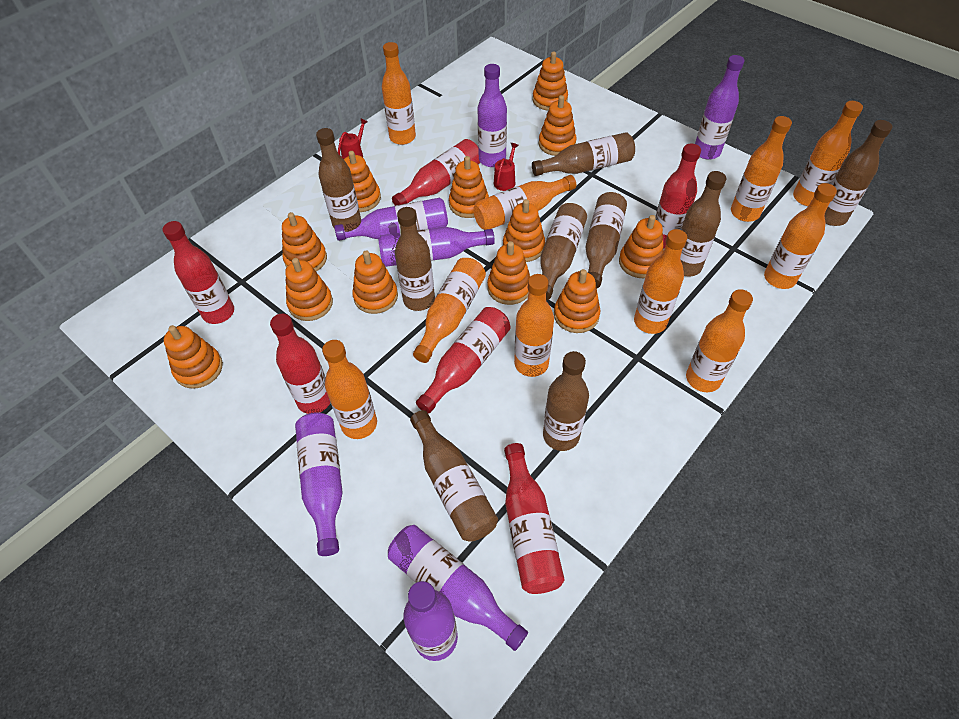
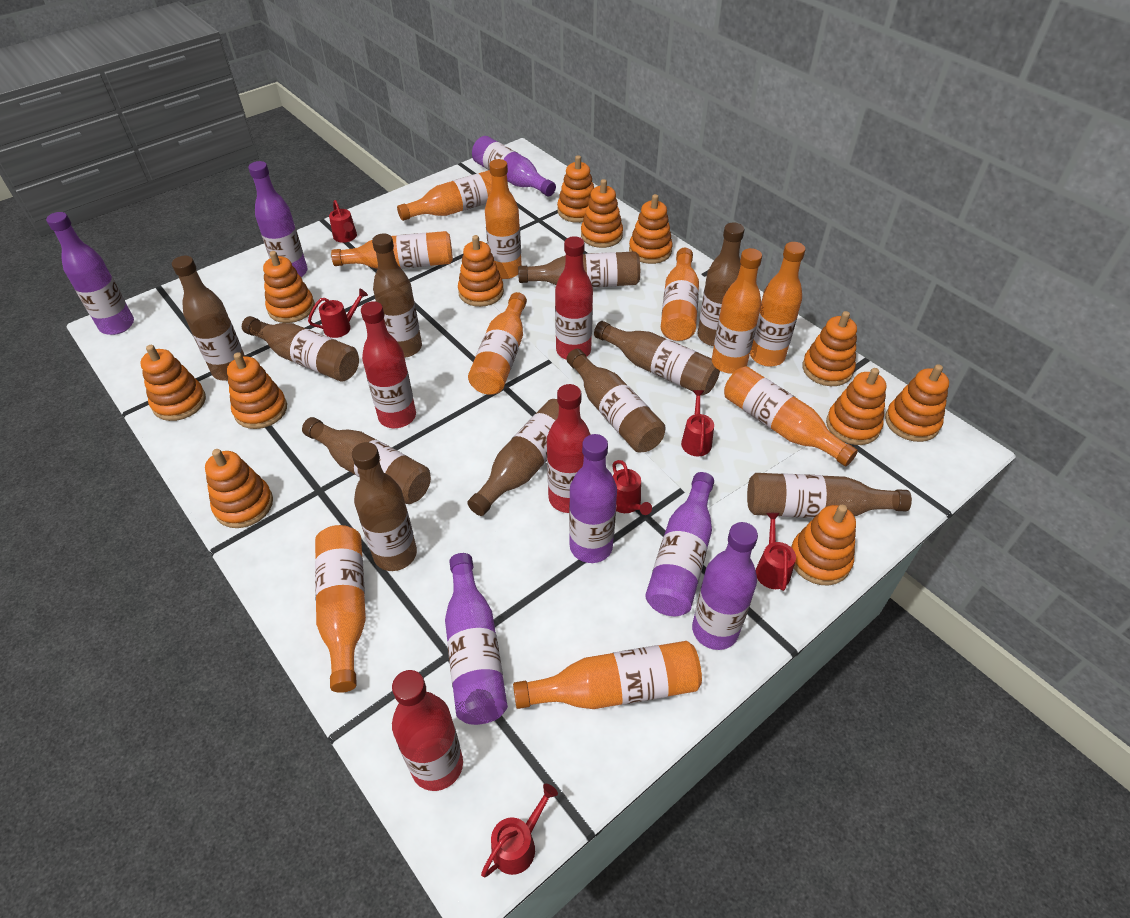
brown bottle: [316,128,361,227] [395,207,435,311] [410,410,498,542] [532,132,635,176] [540,203,587,300] [543,351,589,451] [586,192,627,288] [680,171,727,277] [825,120,892,226] = 9 -> [172,256,245,381] [242,316,359,381] [302,417,431,504] [352,442,417,571] [372,233,422,358] [467,399,559,516] [518,251,640,288] [567,349,666,453] [594,321,720,396] [698,223,745,346] [747,473,912,518] = 11
red bottle: [162,221,234,324] [270,314,330,414] [392,139,481,206] [416,307,510,414] [504,443,565,594] [655,144,701,249] = 6 -> [361,301,416,428] [392,670,463,791] [547,384,591,513] [555,236,593,360] = 4
red watering can: [338,118,368,159] [494,143,519,191] = 2 -> [308,289,368,338] [329,200,357,243] [481,784,558,877] [612,460,652,515] [681,390,714,456] [756,513,796,591] = 6

